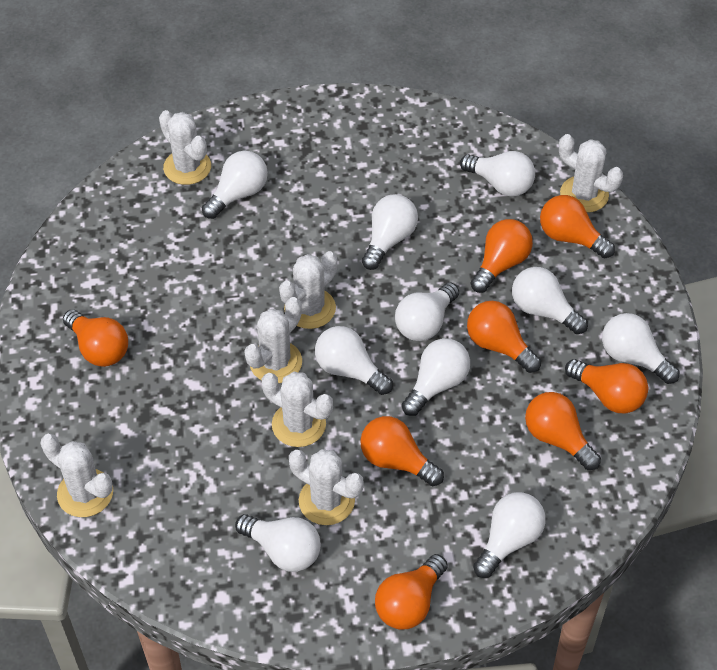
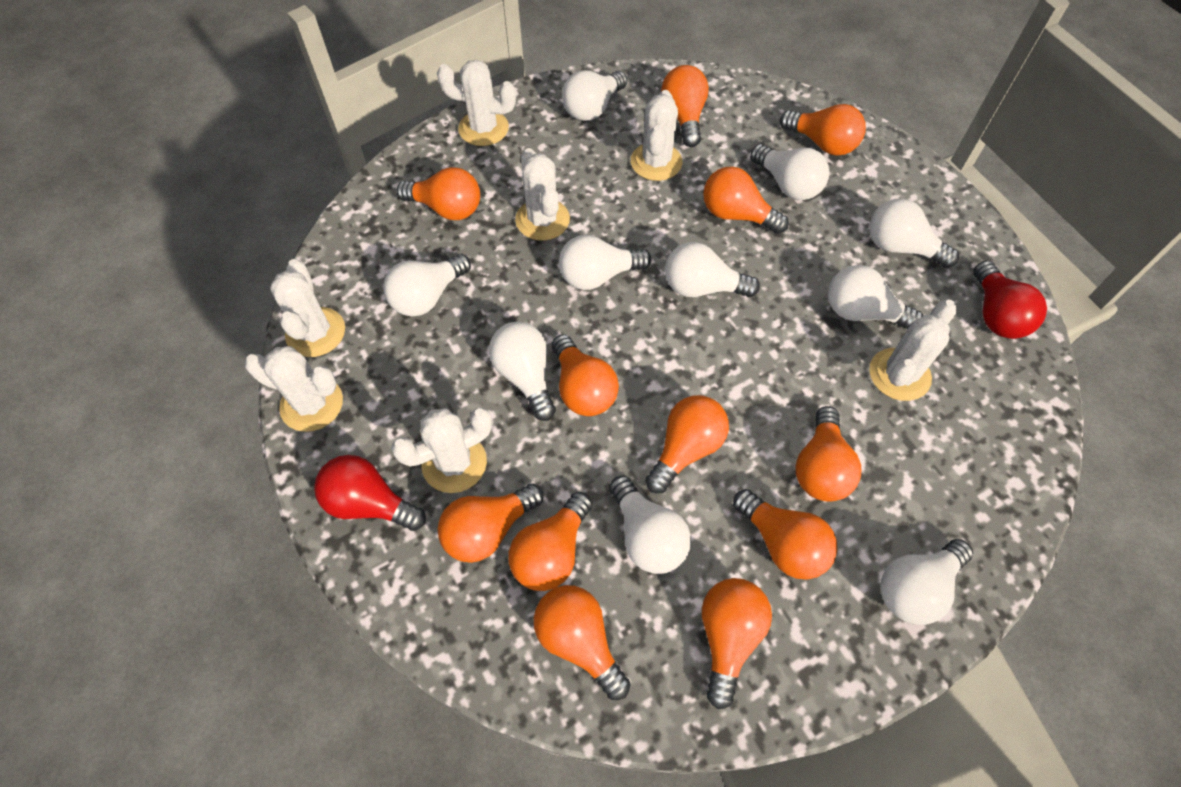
orange light bulb: [63,309,128,367] [360,416,444,486] [375,554,448,630] [467,301,541,373] [470,219,533,293] [525,392,601,470] [540,195,615,259] [565,359,648,413] = 8 -> [396,167,480,220] [438,484,544,563] [508,492,592,591] [534,585,631,700] [552,334,619,416] [645,395,729,493] [661,65,709,147] [702,578,772,709] [703,166,789,234] [733,489,837,580] [780,104,866,156] [796,406,861,502] = 12
red light bulb: none = 0 -> [314,455,426,531] [973,261,1047,339] = 2

